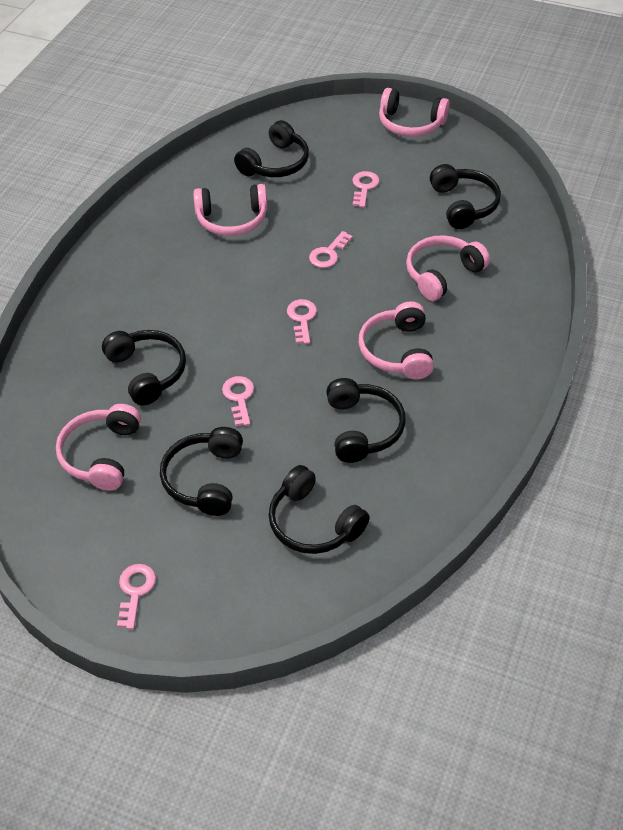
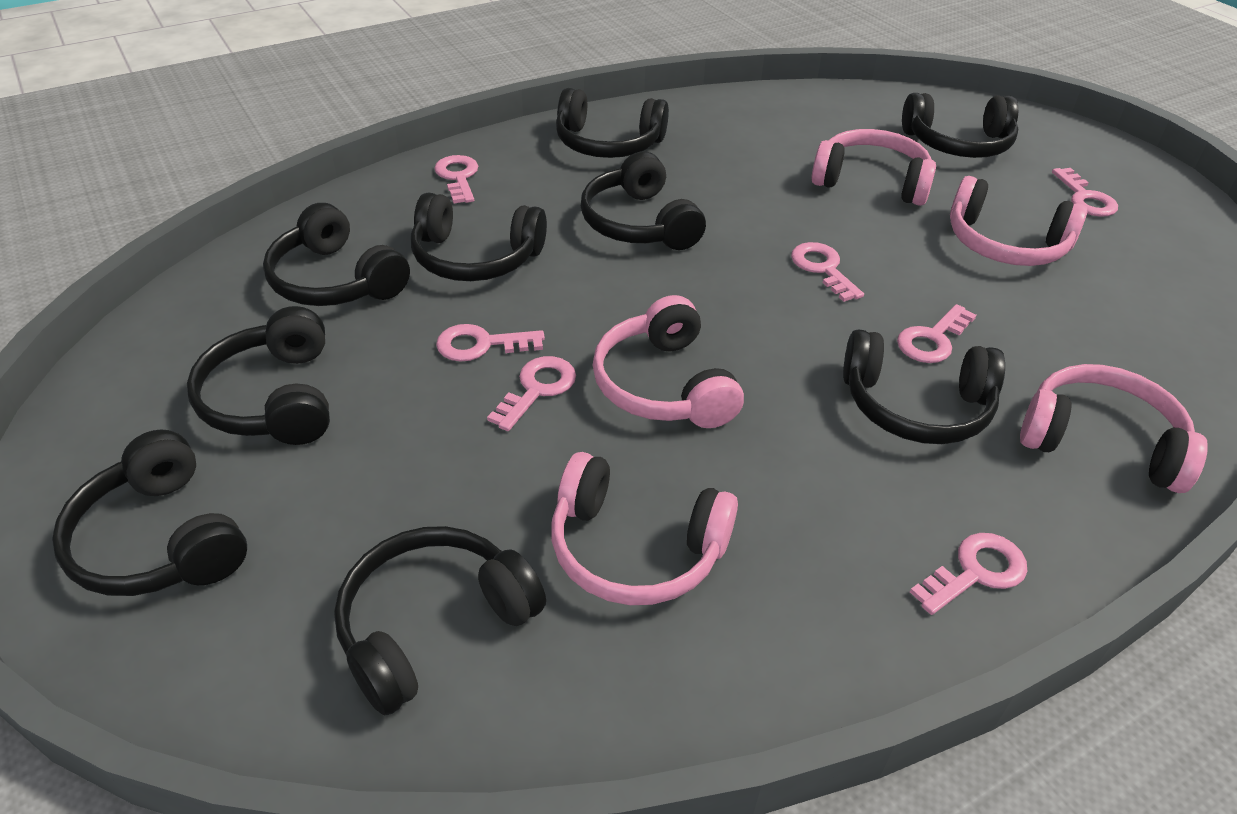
black headphones: [102,330,186,406] [160,427,243,516] [234,120,309,177] [268,465,370,554] [326,378,406,463] [430,164,501,229] = 6 -> [52,430,247,596] [187,306,330,445] [263,203,410,306] [334,526,546,715] [411,192,547,281] [556,88,669,158] [581,151,706,250] [843,329,1005,444] [902,93,1018,158] = 9
pink key: [117,564,156,629] [222,376,254,426] [287,299,317,344] [309,231,353,268] [352,171,379,207] = 5 -> [434,155,478,203] [436,324,545,362] [487,356,576,431] [791,242,864,302] [897,304,976,363] [910,533,1027,615] [1052,168,1118,217] = 7

